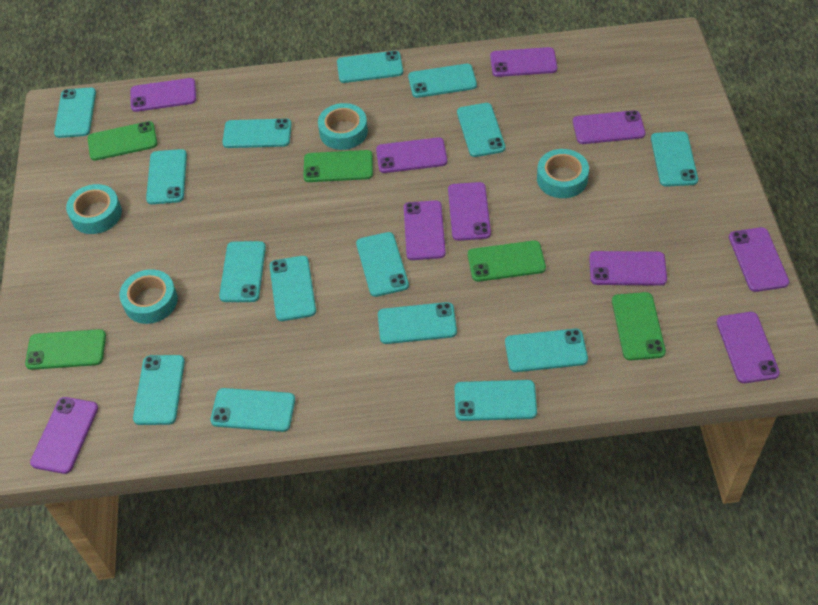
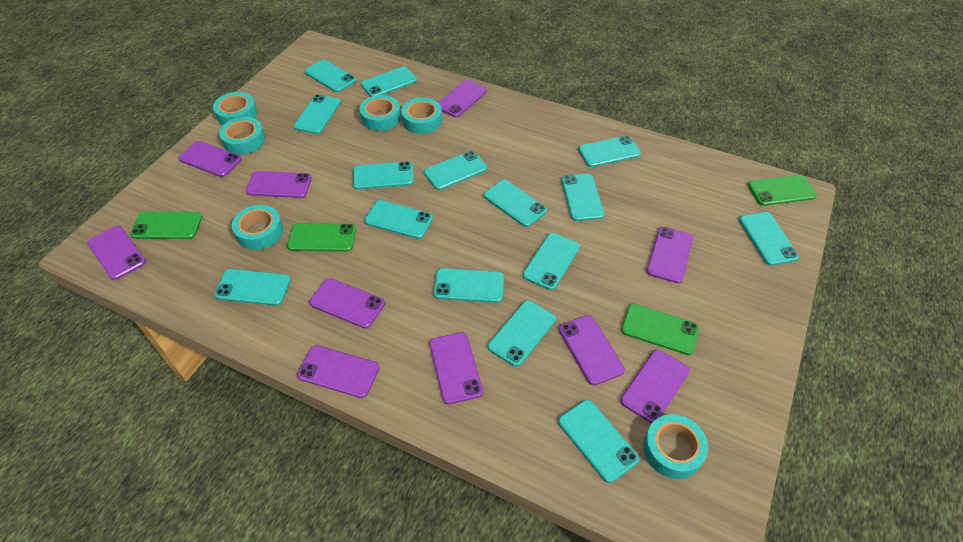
green phone: [25,329,106,370] [88,121,157,161] [303,150,373,182] [468,240,546,282] [612,292,666,360] = 5 -> [130,212,202,239] [287,223,356,252] [621,304,699,355] [748,175,817,206] = 4
turquoise tape: [66,184,122,234] [119,269,178,324] [318,103,368,150] [537,149,589,198] = 4 -> [213,92,257,125] [219,117,265,155] [232,205,283,250] [359,95,401,131] [401,98,442,134] [643,414,708,479] = 6

